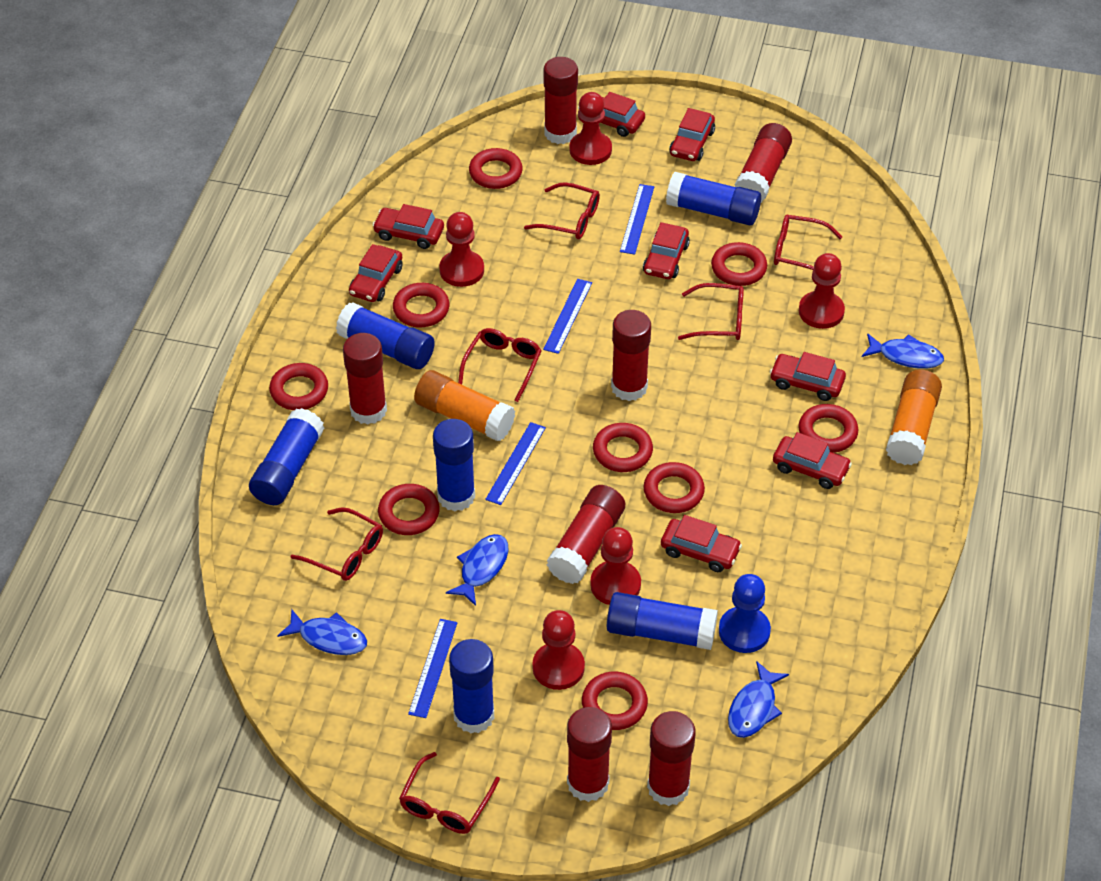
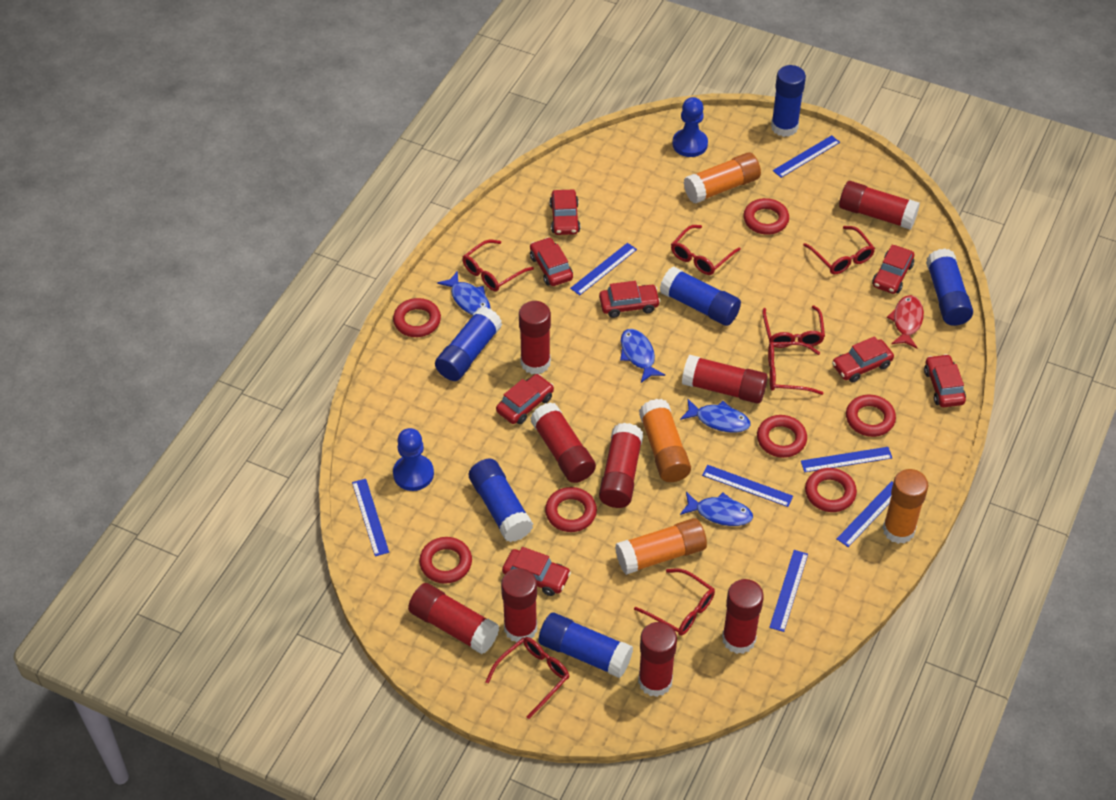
blue pawn: [719,574,771,653] = 1 -> [393,428,434,491] [672,97,708,157] = 2
blue ruler: [408,619,458,718] [485,422,546,505] [543,279,592,354] [620,184,654,255] = 4 -> [352,479,389,556] [570,243,637,295] [702,465,793,507] [769,550,808,632] [773,135,840,178] [801,447,892,472] [837,481,893,547] = 7
orange glue stick: [414,370,515,441] [886,370,942,465] = 2 -> [615,518,707,575] [639,399,691,482] [684,152,761,203] [883,469,928,544] = 4
red fish: none = 0 -> [887,295,924,348] = 1
red glasses: [290,507,383,581] [399,752,500,834] [458,328,542,402] [524,182,600,239] [678,283,744,340] [774,214,842,270] = 6 -> [462,239,534,291] [485,637,569,719] [634,569,715,636] [671,225,741,275] [762,306,825,348] [768,342,823,395] [803,226,875,274] = 7
red glue stick: [343,333,387,425] [543,57,578,144] [547,485,625,584] [567,707,612,802] [611,310,651,401] [647,711,696,806] [734,123,792,203] = 7 -> [408,583,499,654] [501,568,537,642] [519,301,551,374] [530,402,596,483] [599,423,643,508] [638,622,677,697] [682,355,768,404] [722,579,764,654] [839,181,920,230] = 9
red pawn: [439,212,484,287] [533,610,585,690] [569,92,612,165] [590,527,641,605] [799,253,845,329] = 5 -> none = 0
red ring: [269,363,328,410] [378,484,440,535] [393,283,450,327] [469,148,523,189] [582,672,648,730] [593,423,653,472] [643,462,705,513] [711,242,767,286] [798,404,858,453] = 9 -> [393,298,441,337] [419,537,472,584] [545,487,597,532] [743,198,789,235] [757,415,807,458] [805,468,857,512] [846,395,896,437] = 7

